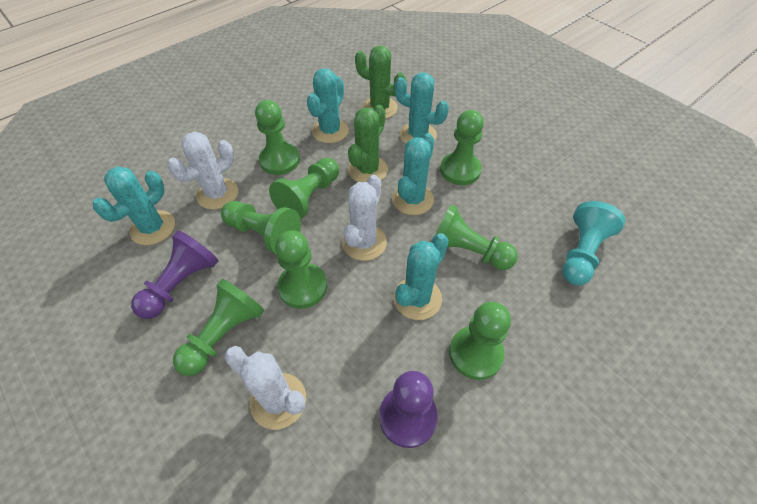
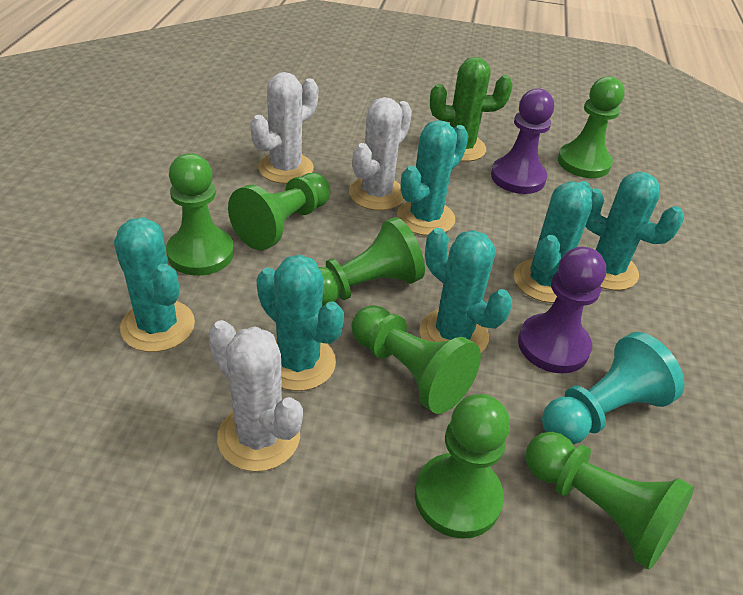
green cactus: [348,105,388,182] [355,46,406,119] = 2 -> [430,57,513,162] = 1
green pawn: [173,279,265,376] [221,201,301,254] [255,100,300,175] [269,158,339,219] [275,230,327,309] [435,205,518,270] [440,110,484,185] [449,302,511,380] = 8 -> [166,153,234,276] [228,173,330,250] [318,217,425,307] [351,305,481,414] [415,394,510,539] [526,432,694,570] [558,76,625,178] = 7
turquoise cactus: [93,166,175,245] [307,68,349,143] [392,133,434,215] [393,233,449,320] [395,73,449,144] = 5 -> [114,217,195,352] [256,255,344,391] [397,120,469,236] [419,228,512,353] [514,181,592,303] [585,172,684,291] = 6

